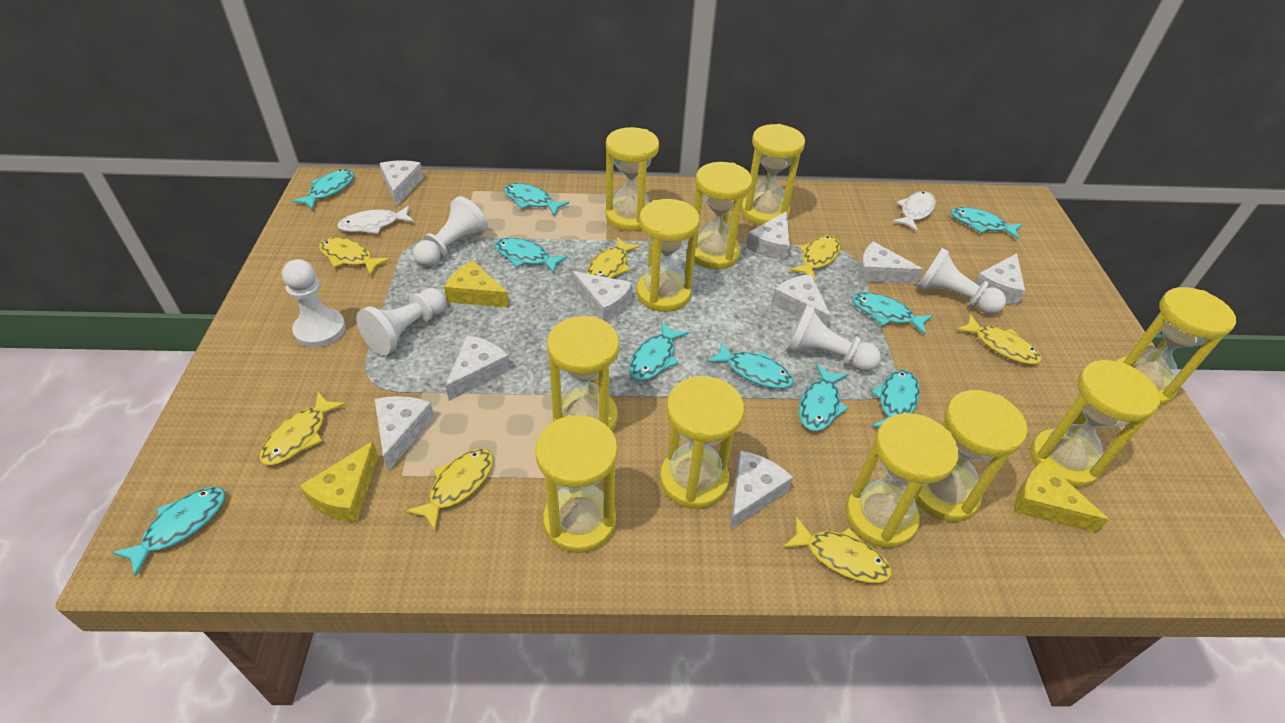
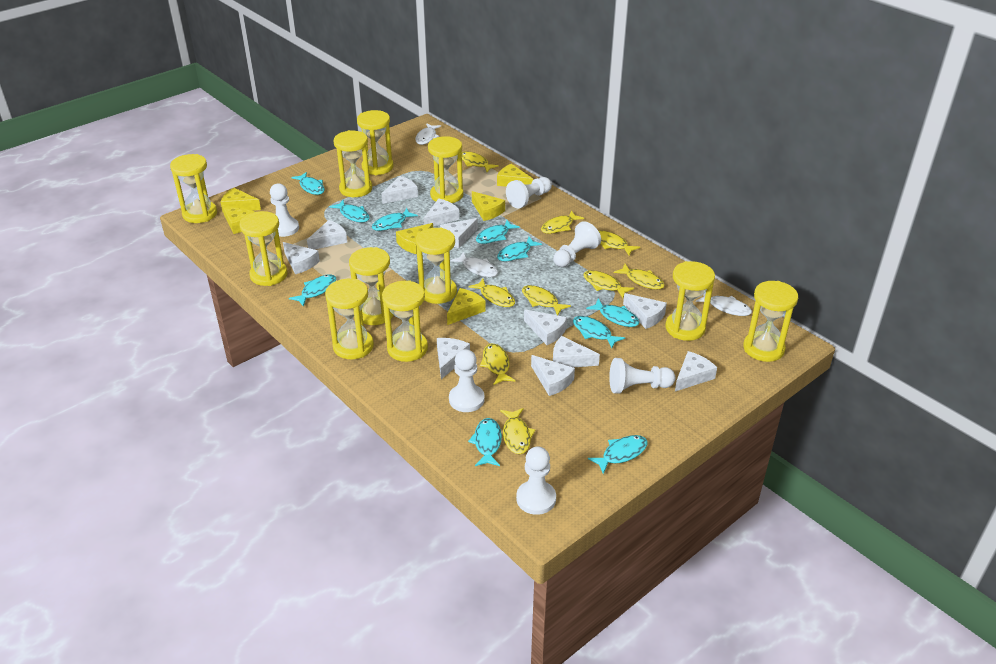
white cheese: [375,396,434,471] [379,161,424,206] [446,335,510,401] [572,271,633,322] [730,450,793,530] [746,211,790,261] [771,274,831,327] [858,241,923,284] [975,253,1025,305] = 9 -> [283,242,320,274] [307,220,347,249] [381,176,418,204] [423,199,459,226] [437,338,470,379] [440,218,478,248] [524,309,567,345] [531,355,575,396] [553,336,600,367] [623,293,667,329] [675,351,717,391] = 11
white fish: [337,206,414,234] [892,191,936,231] = 2 -> [415,123,441,145] [451,252,498,277] [696,292,752,316] = 3
white pawn: [282,259,346,348] [356,288,446,356] [413,196,488,267] [787,305,881,372] [917,248,1006,314] = 5 -> [270,183,299,237] [449,349,485,412] [506,177,552,208] [516,446,556,515] [553,221,601,267] [609,358,676,394] = 6
yellow cheese: [300,441,378,522] [444,260,509,307] [1014,461,1109,533] = 3 -> [221,188,261,212] [222,205,255,234] [396,223,433,254] [447,288,486,325] [472,191,505,221] [497,164,533,187] = 6
yellow fish: [260,392,346,465] [319,237,390,276] [406,449,493,531] [586,237,641,278] [783,517,892,583] [790,235,840,281] [956,314,1041,364] = 7 -> [462,151,499,172] [468,279,515,307] [480,344,516,385] [500,408,535,454] [522,285,571,315] [541,211,584,234] [583,270,634,298] [599,230,640,256] [614,264,665,289] = 9

